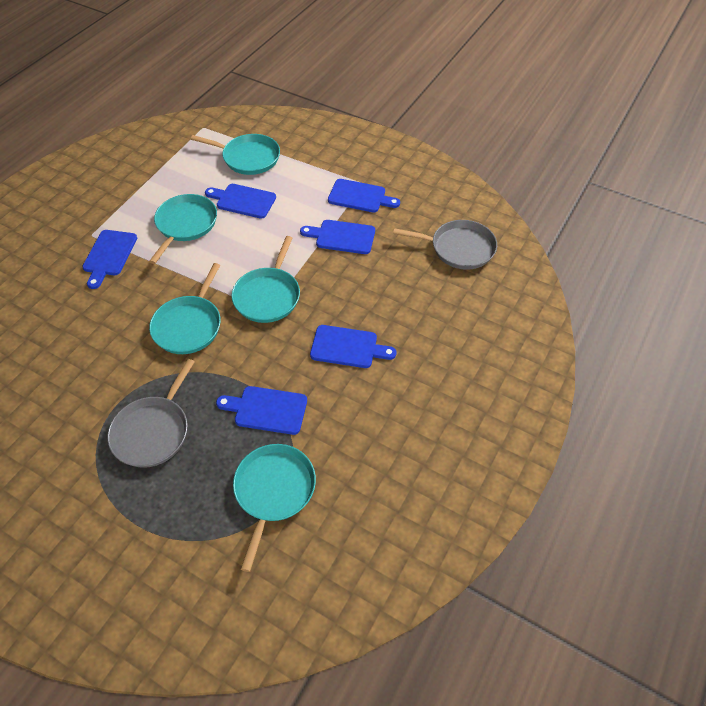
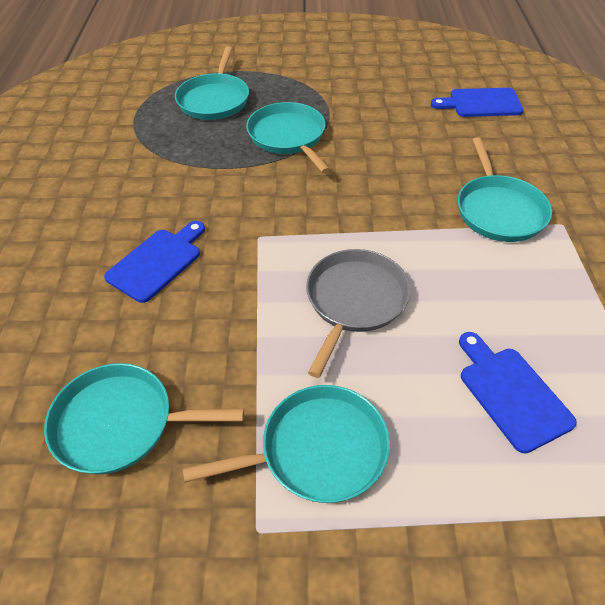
blue cutting board: [82,230,137,289] [205,184,276,219] [216,386,307,435] [300,220,375,254] [310,325,396,368] [328,179,400,212] = 6 -> [104,221,205,303] [431,88,523,117] [459,332,577,454] = 3
grey pan: [108,359,195,468] [393,220,497,270] = 2 -> [306,249,410,378] = 1

